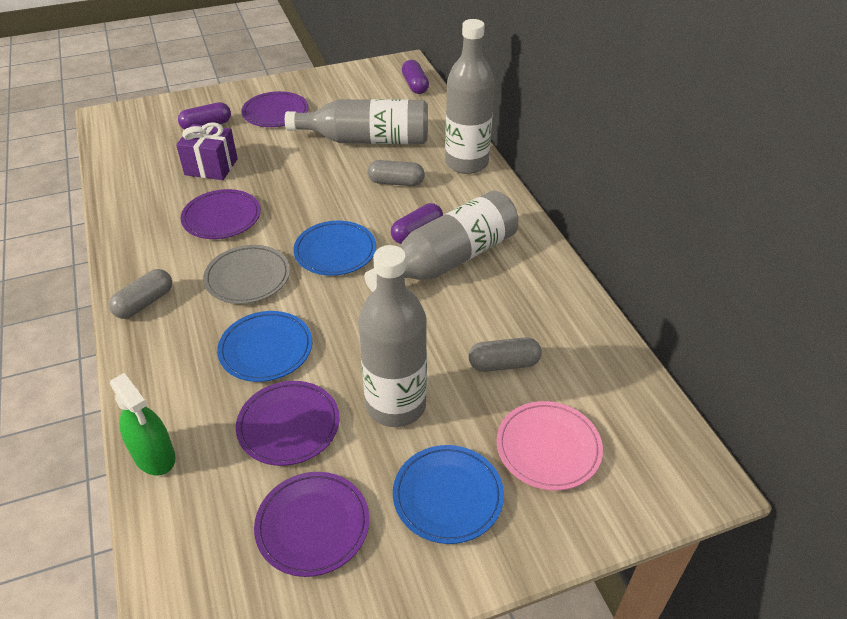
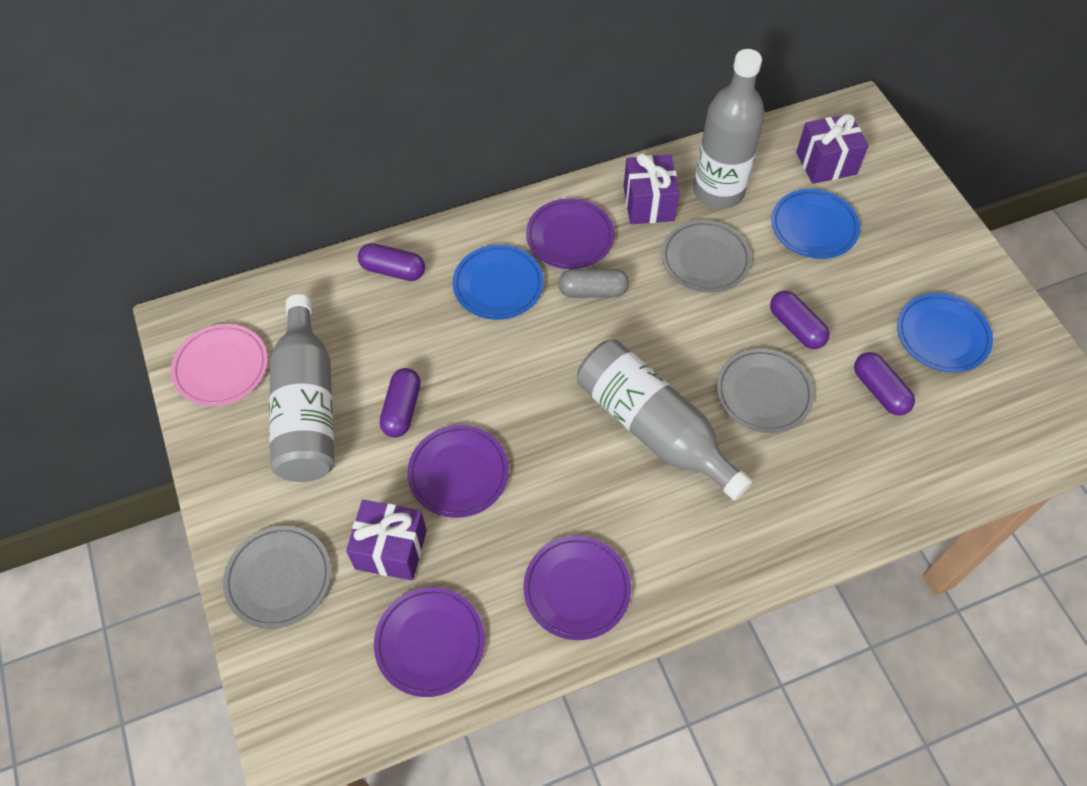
green spray bottle: [110,373,176,476] = 1 -> none = 0
grey bottle: [285,99,428,144] [358,245,427,427] [364,190,518,292] [445,19,494,174] = 4 -> [269,294,335,482] [577,339,752,500] [693,49,765,209] = 3
grey capsule: [109,269,172,319] [368,160,425,186] [468,337,542,372] = 3 -> [558,269,629,298] = 1
grey plate: [203,245,290,304] = 1 -> [223,526,331,629] [662,220,752,293] [716,348,814,433] = 3
purple capsule: [178,102,231,130] [391,203,443,244] [402,60,429,94] = 3 -> [358,243,425,281] [380,368,421,437] [770,291,829,349] [854,352,915,416] = 4
purple gift: [176,122,238,180] = 1 -> [346,500,427,581] [623,153,680,224] [796,114,869,184] = 3

